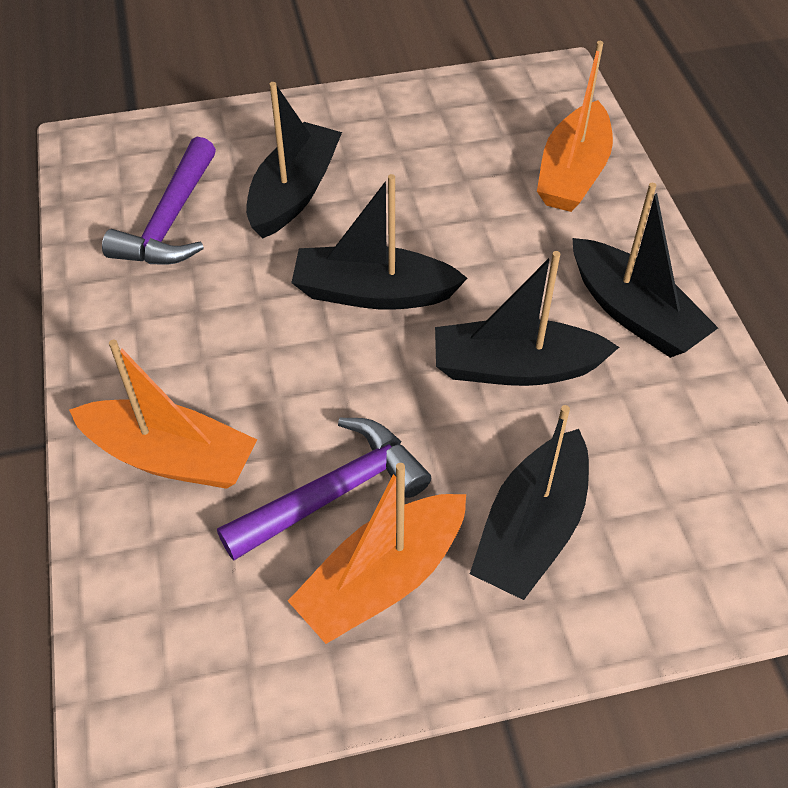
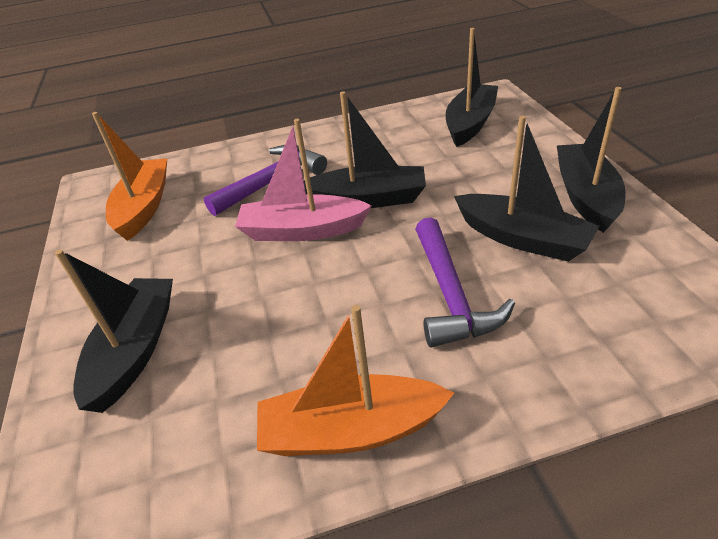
orange boat: [69,340,257,489] [288,463,466,644] [537,41,613,212] = 3 -> [92,112,167,241] [257,305,454,456] = 2
pink boat: none = 0 -> [235,119,372,241] = 1

